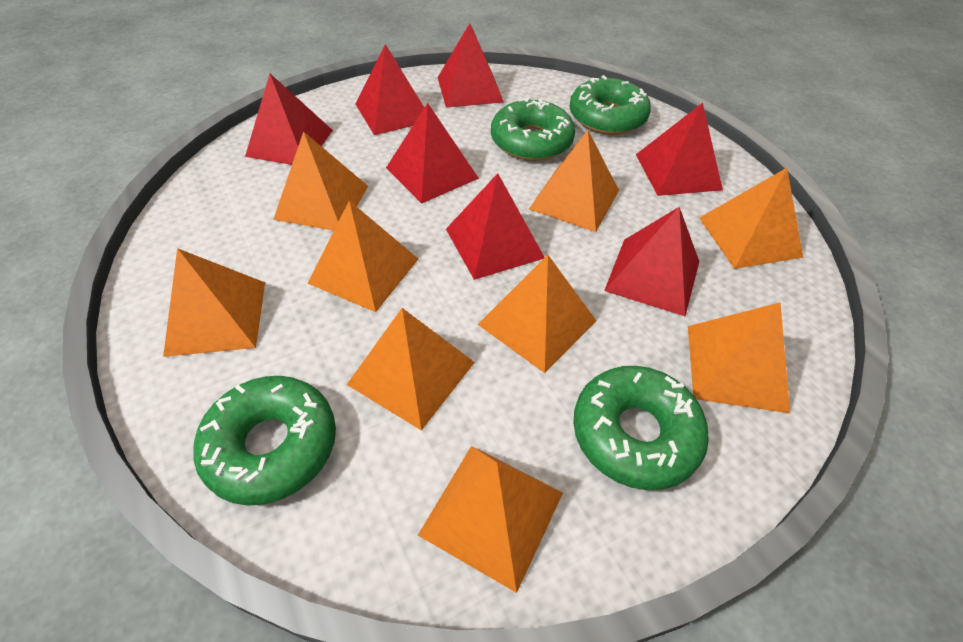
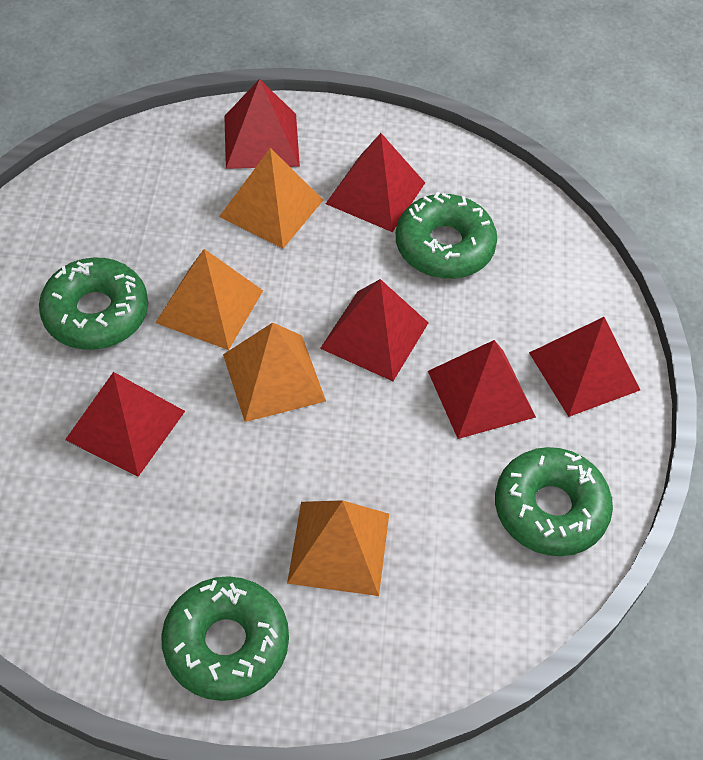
orange pyramid: [163,248,265,357] [273,131,368,231] [308,201,418,312] [347,308,475,431] [418,446,563,593] [478,255,596,373] [529,130,619,232] [688,302,790,413] [699,168,803,269] = 9 -> [156,249,263,350] [219,148,323,249] [223,322,326,422] [287,500,389,596] = 4
red pyramid: [245,74,333,165] [355,44,424,135] [386,103,479,204] [438,23,504,108] [446,173,545,280] [604,207,699,316] [636,103,723,196] = 7 -> [65,372,185,477] [224,79,300,169] [320,279,428,381] [326,133,425,232] [428,340,536,439] [529,317,640,417] = 6

